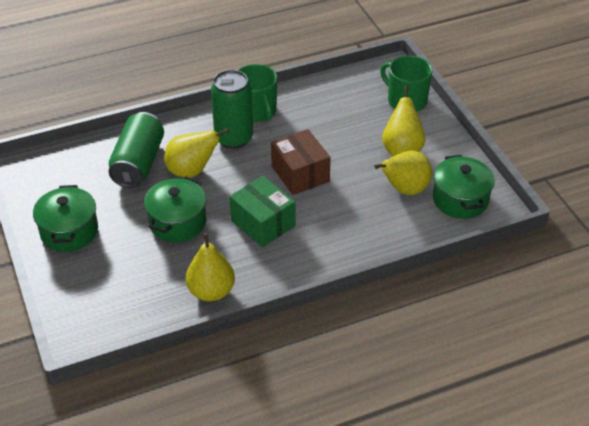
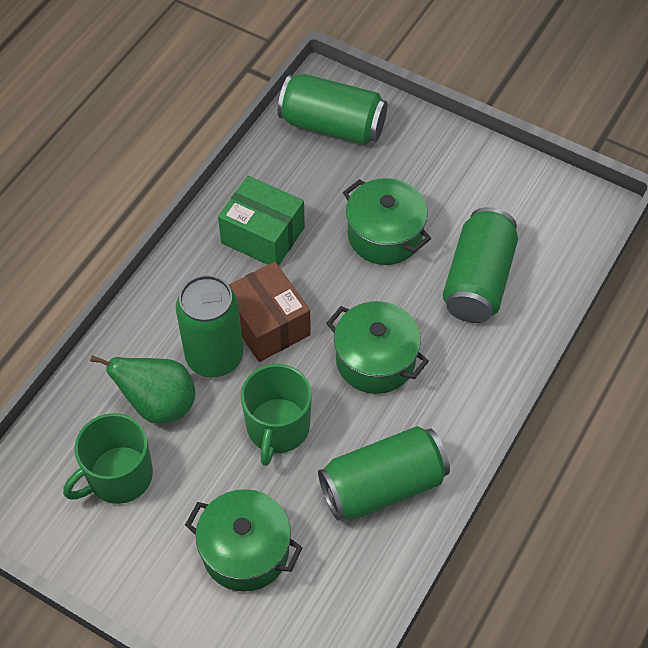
green can: [108,112,164,188] [211,70,253,149] = 2 -> [176,275,243,377] [278,74,387,145] [318,426,450,521] [443,207,518,323] = 4
green pear: none = 0 -> [90,355,195,424] = 1
yellow pear: [164,128,229,177] [186,233,235,301] [374,151,432,195] [382,86,425,156] = 4 -> none = 0

